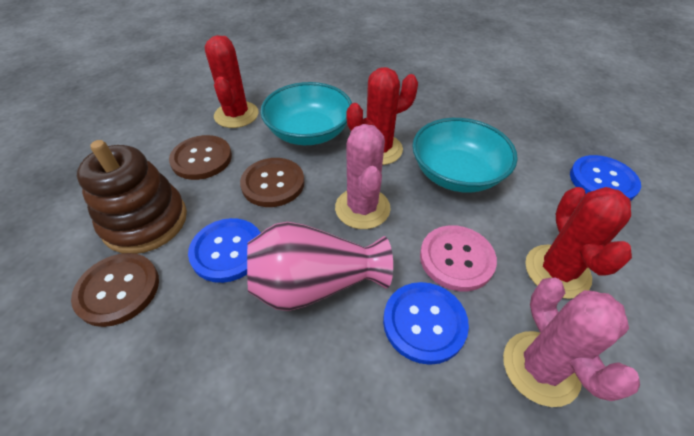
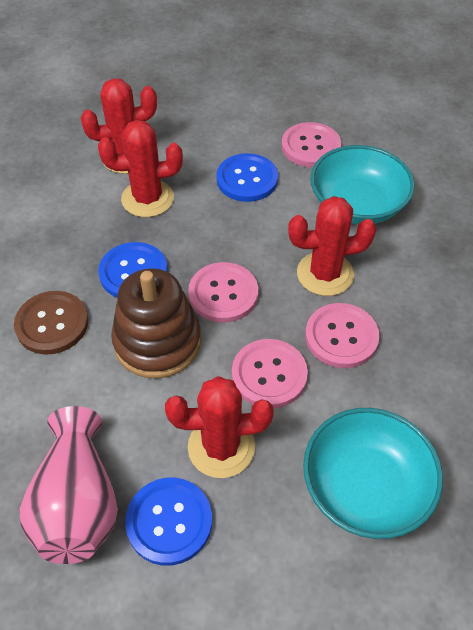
brown button: [71,253,159,327] [169,135,232,180] [240,158,305,207] = 3 -> [14,291,88,355] = 1
pink button: [420,225,497,291] = 1 -> [188,262,258,323] [232,339,308,408] [282,122,341,167] [305,303,379,368] = 4
pink cactus: [335,124,391,229] [503,278,640,407] = 2 -> none = 0
red cactus: [205,35,259,128] [347,67,418,165] [525,187,632,299] = 3 -> [81,78,157,174] [98,120,183,217] [165,376,274,478] [288,196,376,296] = 4

